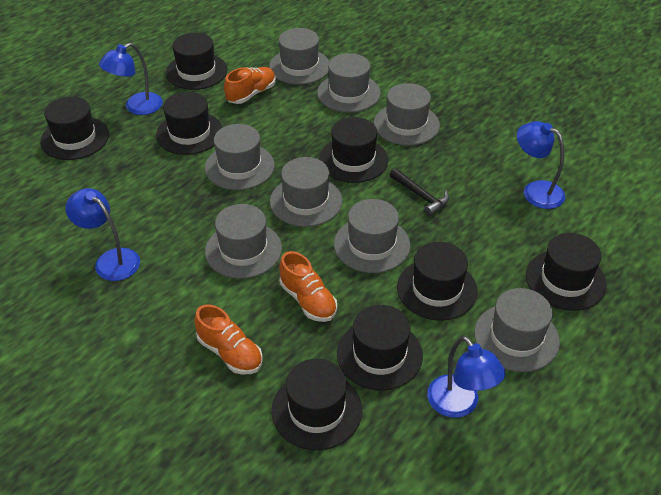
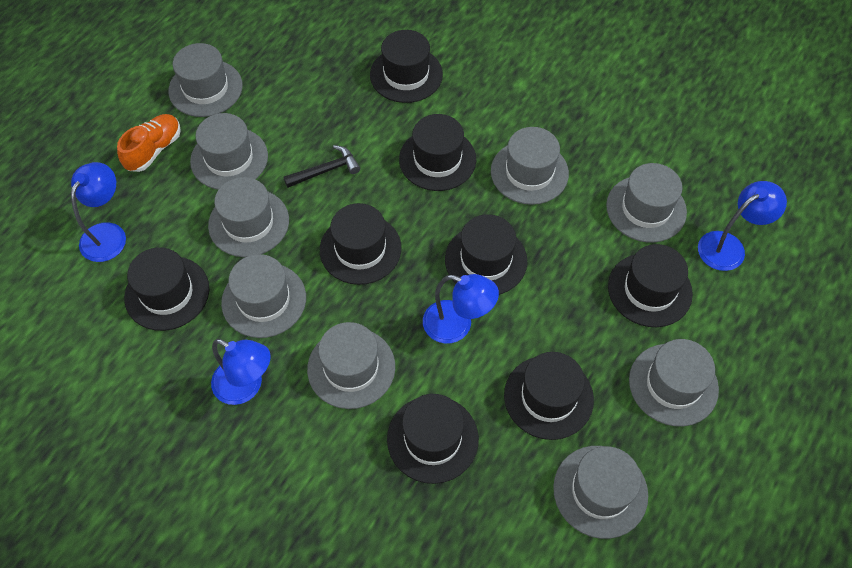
grey hat: [205,124,275,190] [205,204,282,279] [269,28,329,85] [270,157,343,227] [317,53,380,113] [334,199,410,273] [374,83,440,145] [474,288,560,372] = 8 -> [168,43,243,117] [190,113,268,190] [208,177,289,257] [221,254,306,338] [307,322,395,409] [491,127,569,205] [553,446,648,539] [606,163,687,243] [629,339,719,426] = 9
orange shoe: [194,304,263,375] [224,67,276,104] [279,251,337,322] = 3 -> [117,114,181,172] = 1

